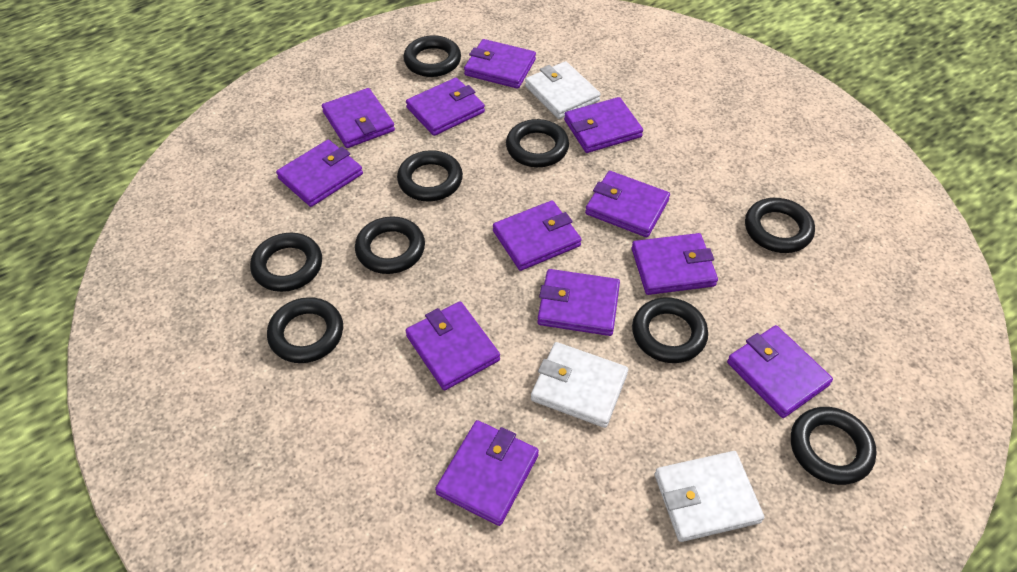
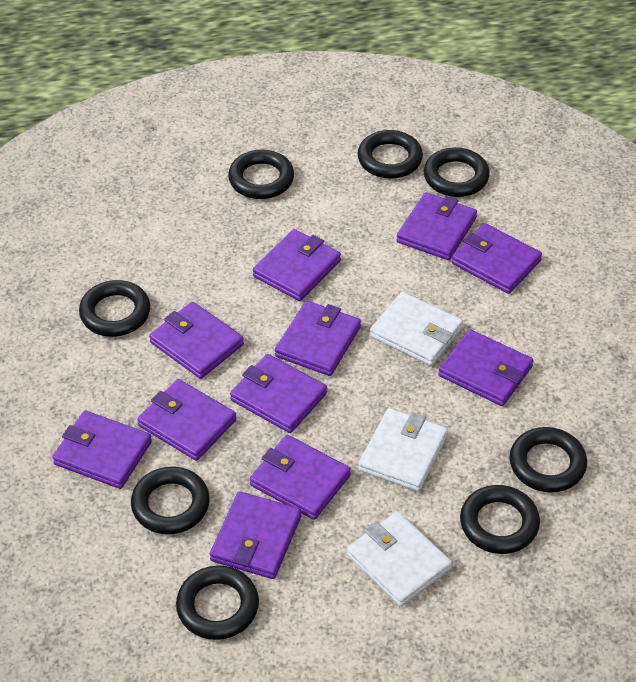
black ring: [250,233,322,292] [267,297,343,363] [355,216,425,274] [397,150,463,201] [403,35,461,77] [506,119,569,167] [632,297,708,363] [745,198,815,253] [791,407,877,485] = 9 -> [79,280,150,337] [131,467,210,534] [176,565,259,640] [228,150,294,199] [357,130,423,179] [424,147,490,197] [460,485,540,554] [510,427,587,493] = 8
purple wallet: [276,140,363,207] [322,88,395,148] [406,78,485,136] [406,301,500,390] [435,420,539,526] [464,39,536,89] [493,201,582,271] [537,269,620,336] [564,97,643,153] [585,171,670,237] [632,233,718,295] [727,325,833,418] = 12 -> [52,411,152,489] [137,379,237,461] [149,302,244,379] [210,491,301,579] [230,354,327,433] [250,435,351,520] [253,229,341,301] [275,301,361,376] [396,192,477,260] [438,329,534,406] [452,223,542,294] = 11

